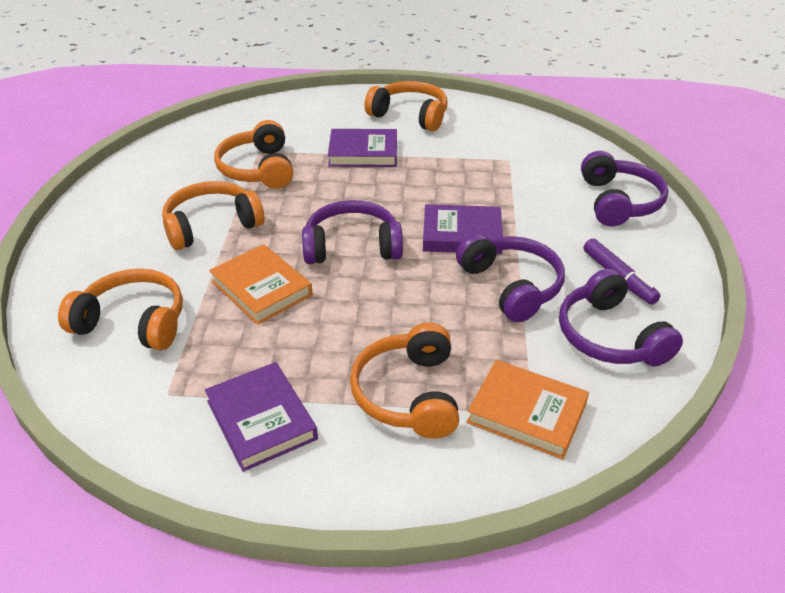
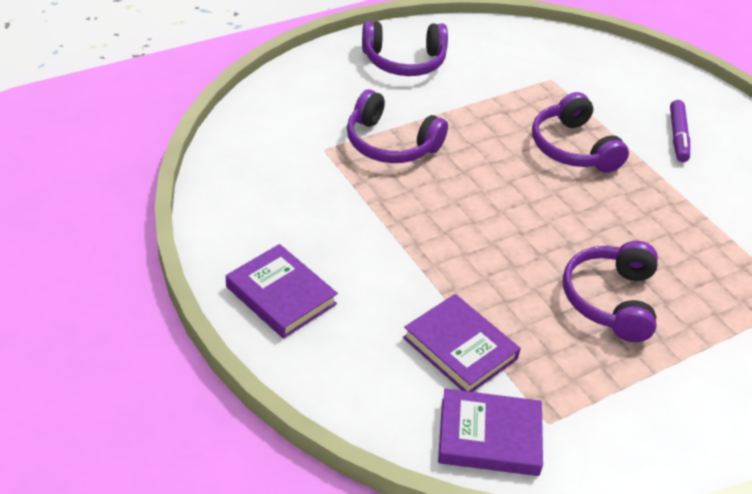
orange book: [209,244,312,325] [467,360,589,459] = 2 -> none = 0
orange headphones: [58,269,183,351] [162,181,264,250] [214,120,293,189] [350,323,459,439] [364,81,448,131] = 5 -> none = 0

